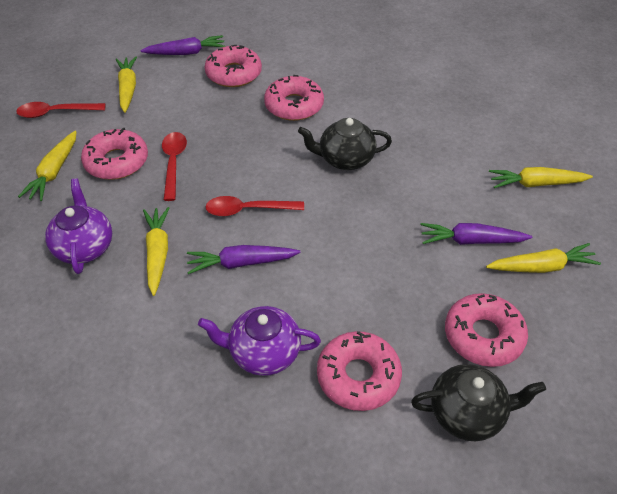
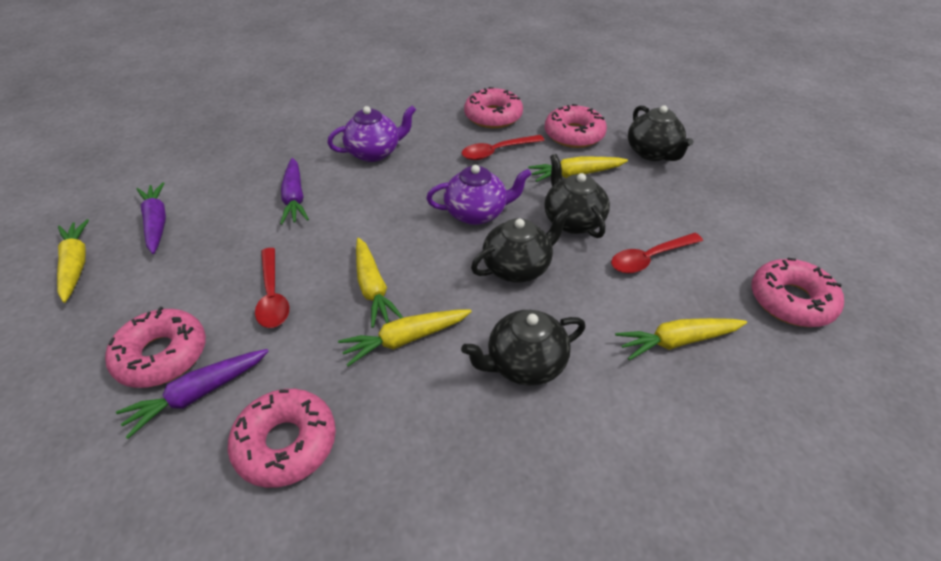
black teapot: [298,118,392,170] [411,364,546,441] = 2 -> [461,310,585,386] [471,208,570,283] [544,154,610,238] [628,105,694,161] = 4

